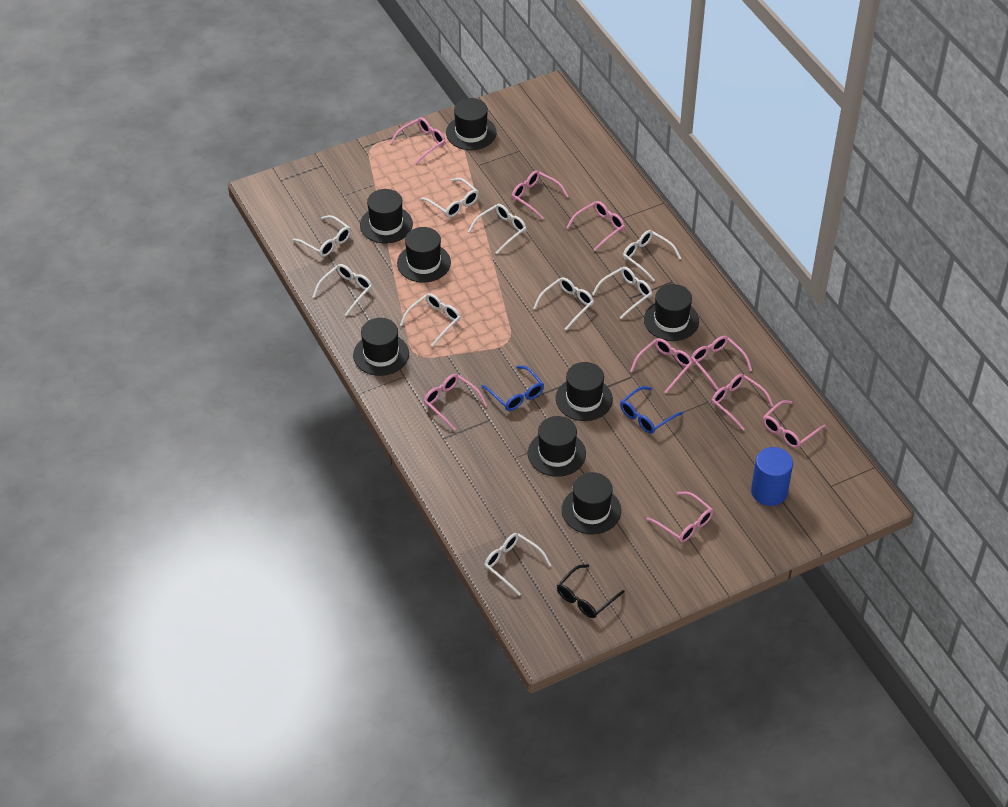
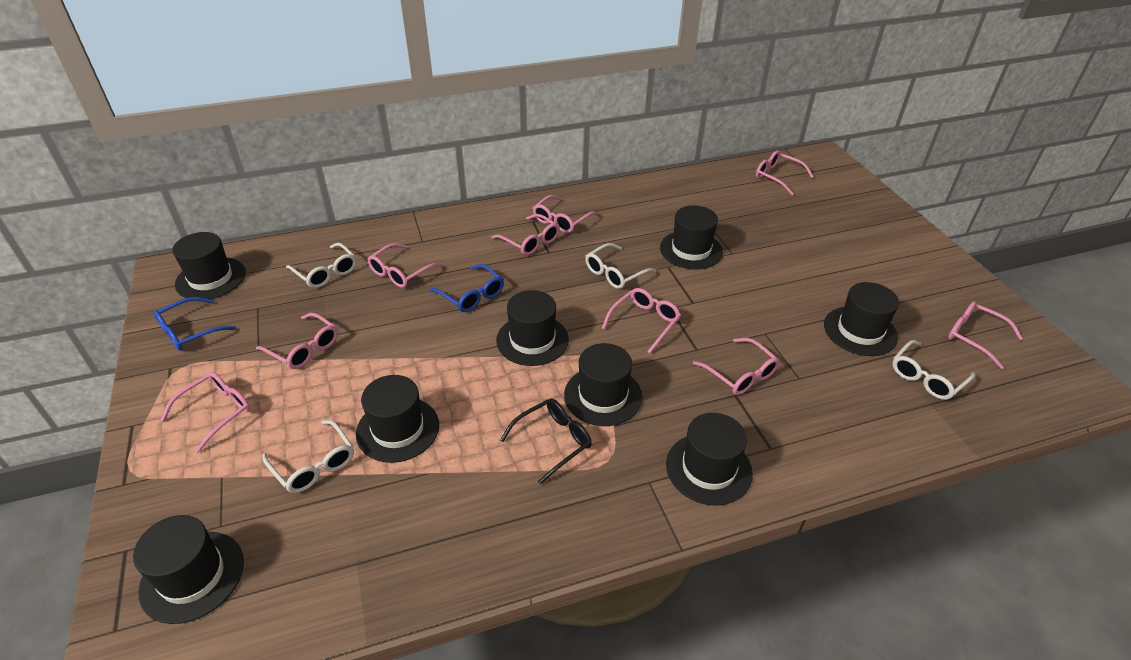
blue cylinder: [751,447,793,506] = 1 -> none = 0
white glasses: [293,215,351,257] [313,264,372,316] [400,293,461,347] [421,178,479,218] [468,204,526,254] [484,533,551,596] [533,277,594,330] [592,267,652,319] [623,230,681,281] = 9 -> [262,420,354,493] [286,243,357,288] [585,243,657,289] [892,340,975,400] = 4

